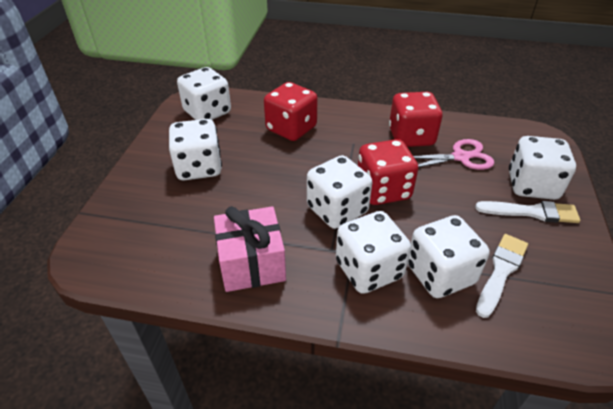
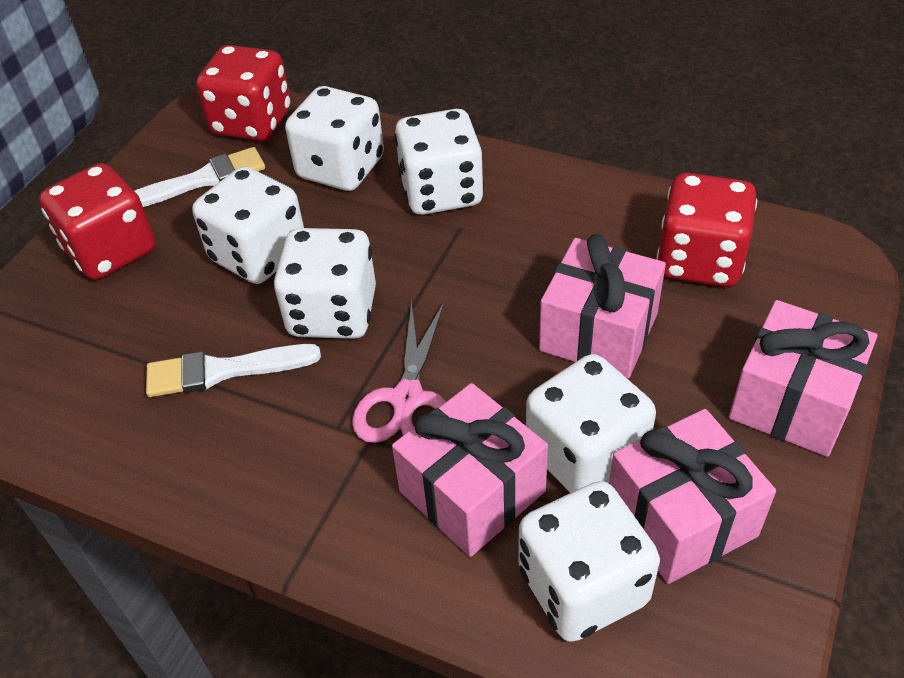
pink gift: [214,206,286,292] = 1 -> [392,383,548,557] [539,233,666,378] [609,409,776,584] [729,300,877,457] = 4

